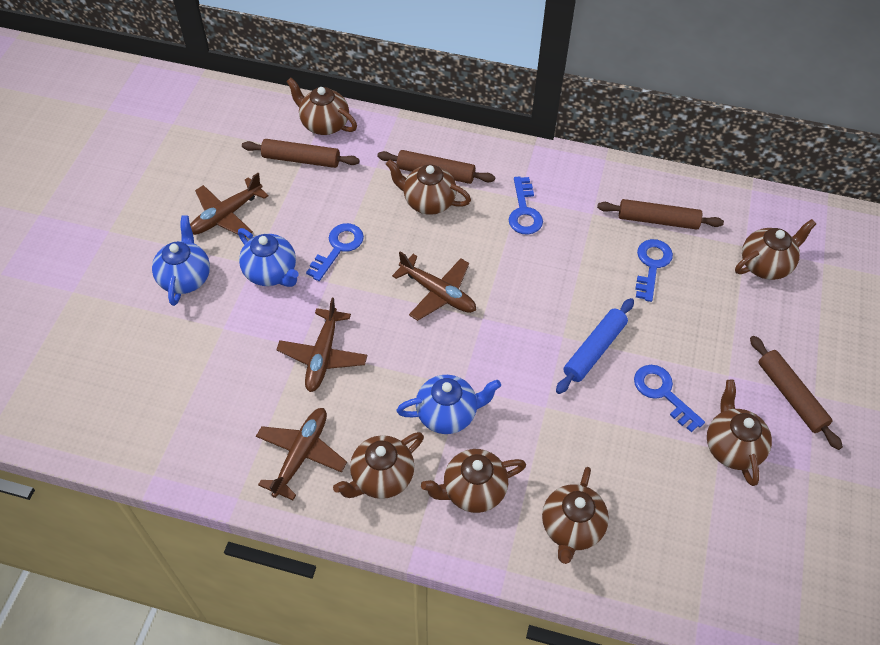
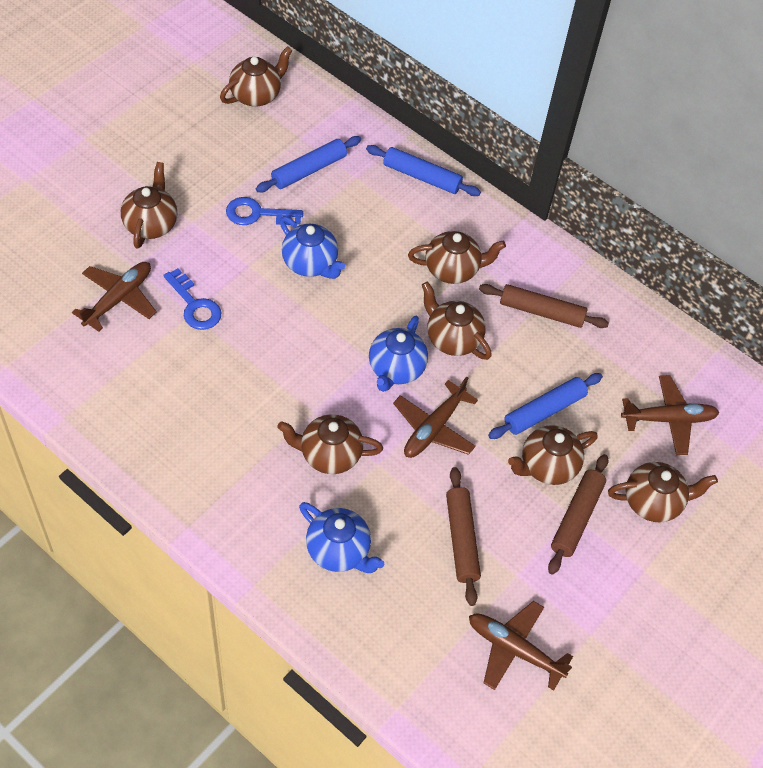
blue key: [306,223,364,281] [508,176,543,235] [634,365,705,432] [635,239,673,302] = 4 -> [163,268,221,330] [226,197,303,225] = 2
blue rolling pin: [556,298,634,394] = 1 -> [256,136,361,192] [366,145,481,196] [488,373,603,439] = 3
brown rolling pin: [242,139,360,168] [377,150,495,184] [597,199,724,230] [750,336,843,450] = 4 -> [446,467,481,606] [479,284,609,328] [548,454,608,575] = 3

